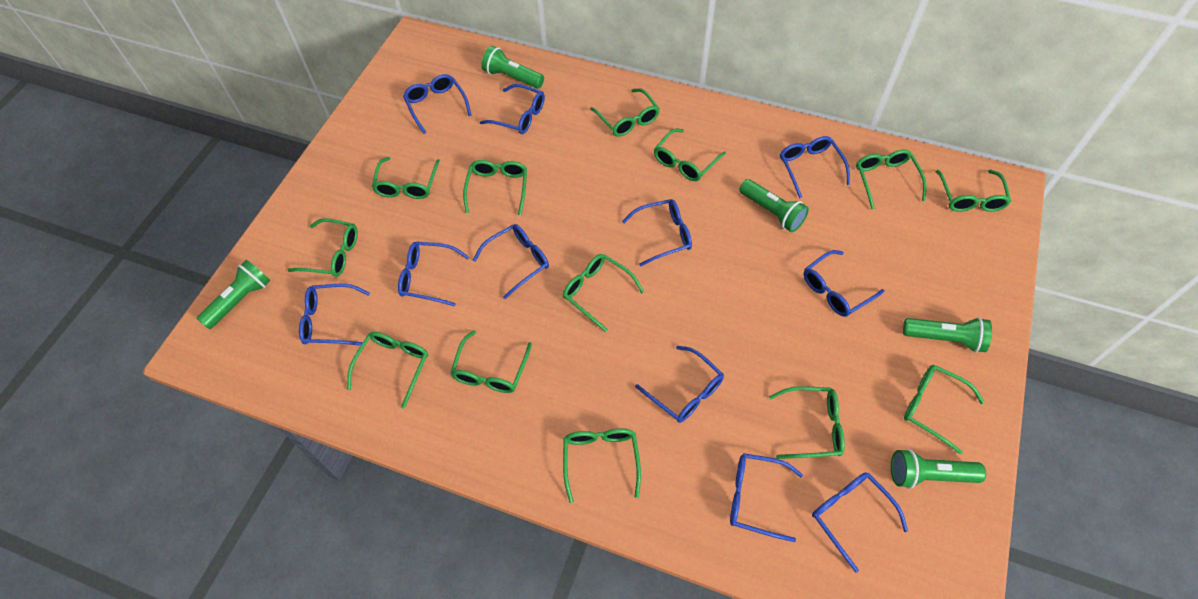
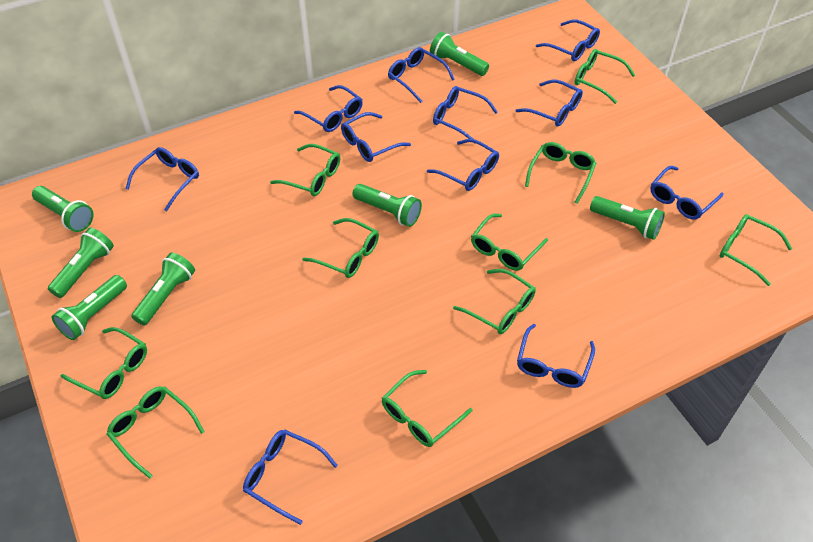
green flashlight: [197,260,271,329] [481,46,544,89] [739,179,809,232] [891,449,986,489] [903,317,992,353] = 5 -> [32,186,94,232] [48,228,114,298] [52,275,127,340] [131,253,195,325] [353,184,422,227] [430,32,489,76] [590,196,665,240] = 7
green glasses: [288,218,358,277] [347,332,428,409] [372,157,440,199] [450,330,532,393] [463,160,527,215] [563,254,644,332] [563,428,641,503] [590,88,660,137] [654,129,726,181] [769,386,845,459] [856,149,927,209] [904,365,984,454] [936,170,1011,212] = 13 -> [60,327,147,399] [106,386,205,479] [270,144,340,196] [303,218,379,278] [382,370,472,447] [453,269,536,334] [471,214,548,271] [525,142,596,204] [575,49,635,104] [720,214,792,286] = 10

